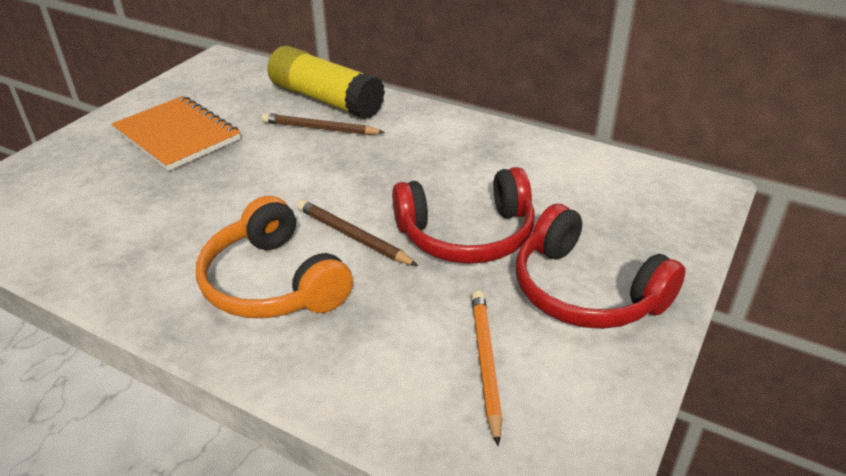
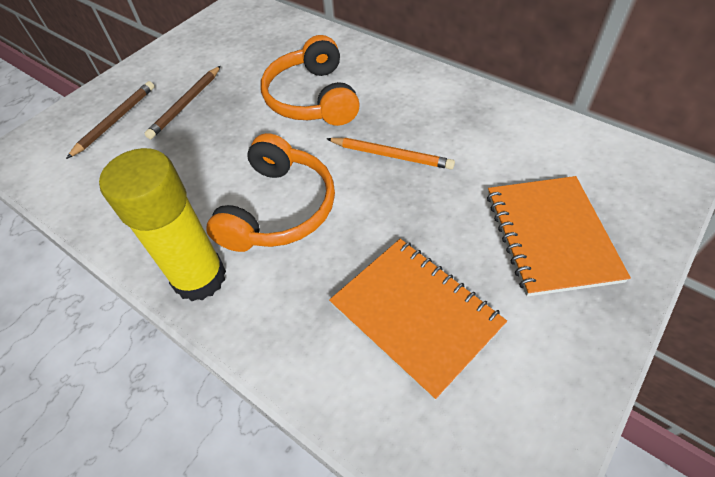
orange headphones: [196,196,353,318] = 1 -> [206,133,335,252] [261,35,360,126] = 2
orange notebook: [112,96,241,171] = 1 -> [329,239,507,400] [487,176,631,297] = 2
red headphones: [392,167,535,264] [516,204,685,329] = 2 -> none = 0

